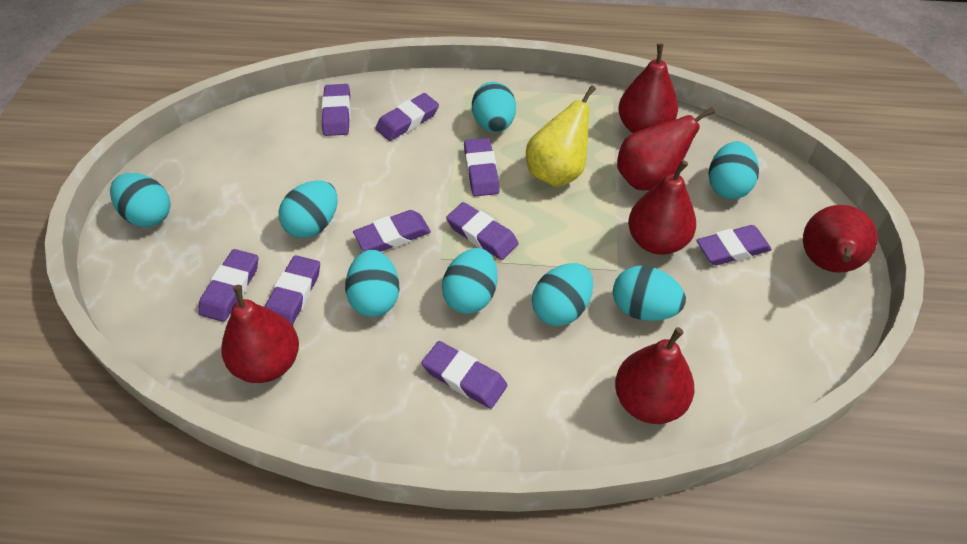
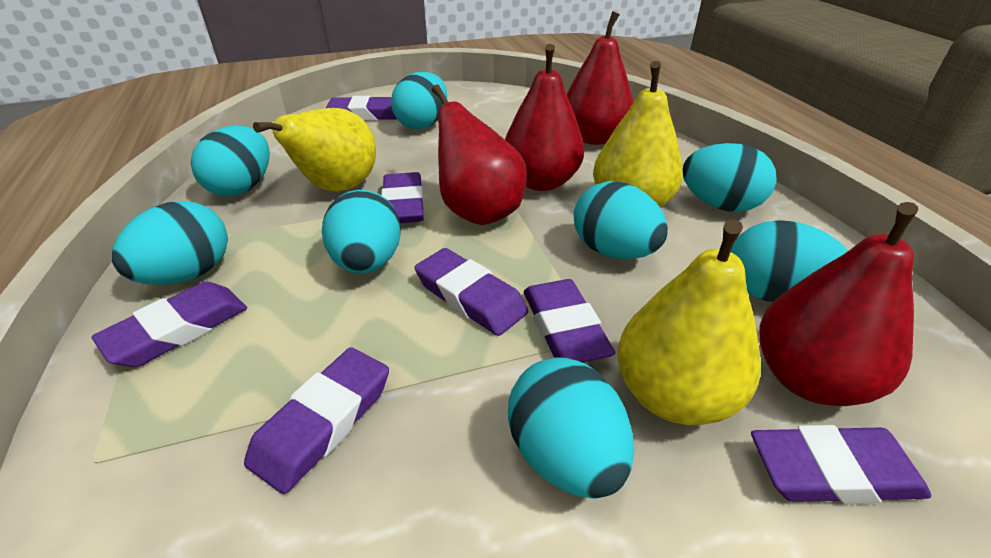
purple eraser: [198,249,258,322] [265,255,320,325] [322,84,351,136] [353,210,431,252] [375,93,439,141] [422,341,507,409] [446,202,519,260] [464,138,500,196] [696,225,772,265] = 9 -> [92,282,247,367] [244,347,389,494] [326,96,397,121] [381,172,424,223] [415,248,528,336] [524,279,615,363] [751,425,931,504] = 7
red pear: [221,285,299,383] [615,327,694,424] [617,107,715,190] [618,44,678,133] [628,160,696,255] [803,205,878,273] = 6 -> [432,85,527,225] [505,44,584,191] [567,11,633,145] [759,202,918,406] = 4
yellow pear: [526,85,596,187] = 1 -> [253,108,376,192] [593,61,683,207] [617,219,761,425] = 3

